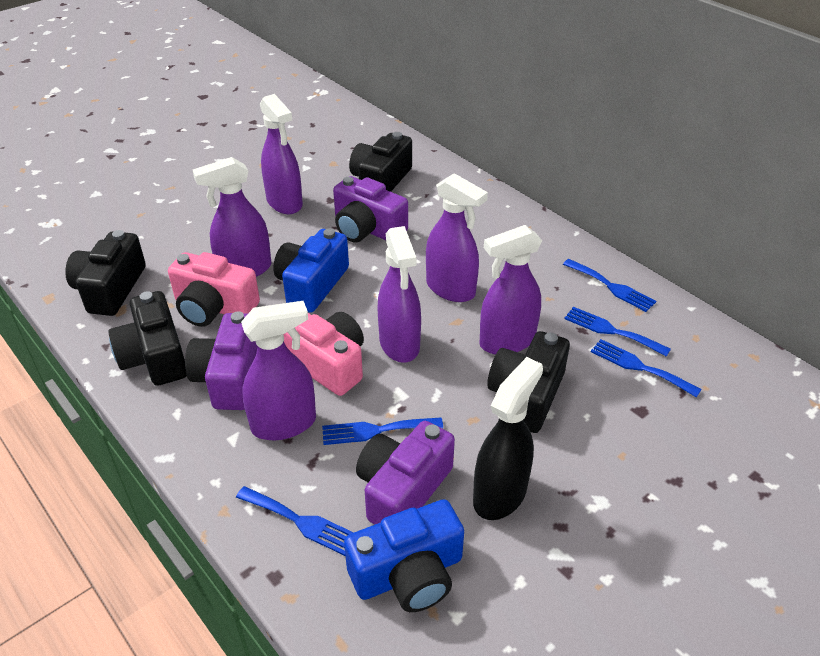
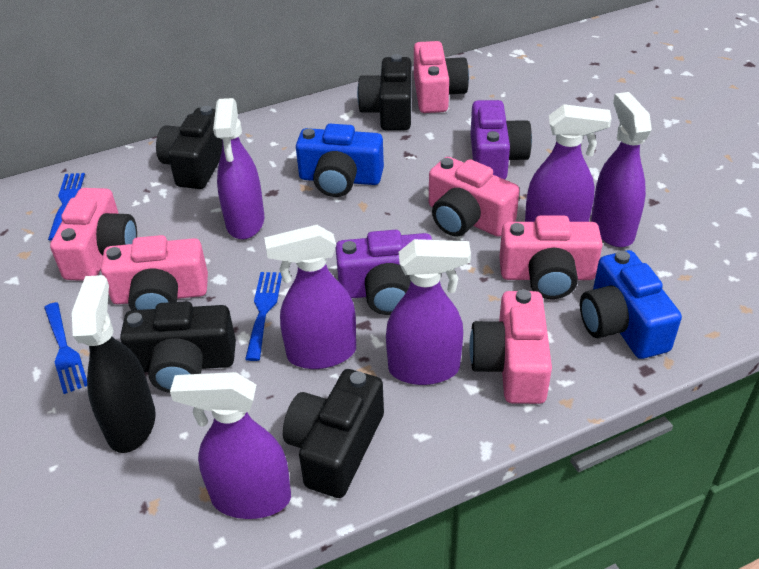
blue fork: [236,486,354,556] [322,418,443,445] [563,259,657,312] [564,307,671,357] [591,339,702,397] = 5 -> [44,302,87,394] [48,173,85,241] [245,272,282,361] = 3
pink camera: [168,252,260,327] [284,312,364,396] = 2 -> [50,188,137,281] [101,235,208,310] [414,41,469,113] [429,157,519,237] [469,289,552,404] [499,216,603,299] = 6
purple camera: [185,311,257,410] [333,176,408,242] [356,421,455,525] = 3 -> [336,230,432,315] [471,100,532,179] = 2

